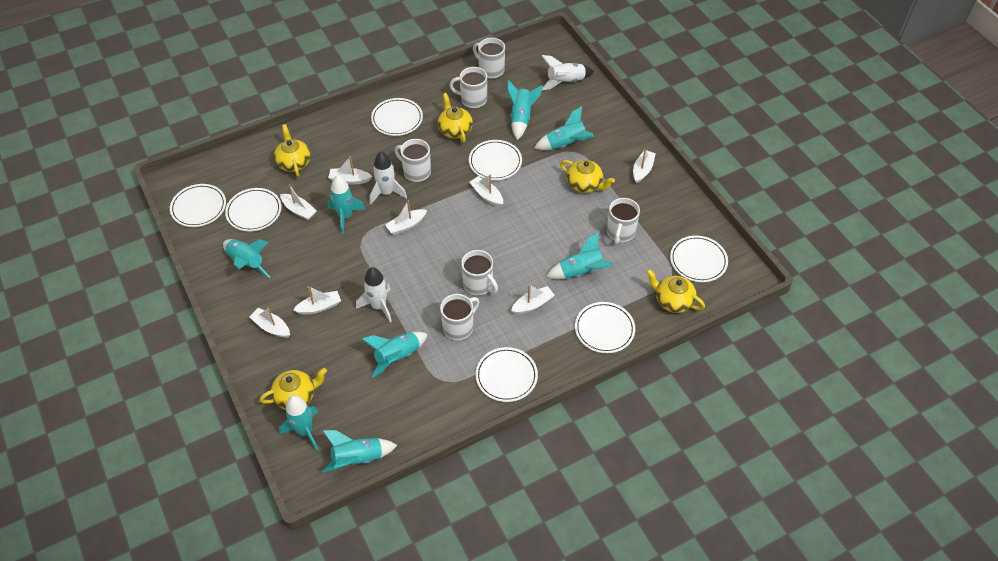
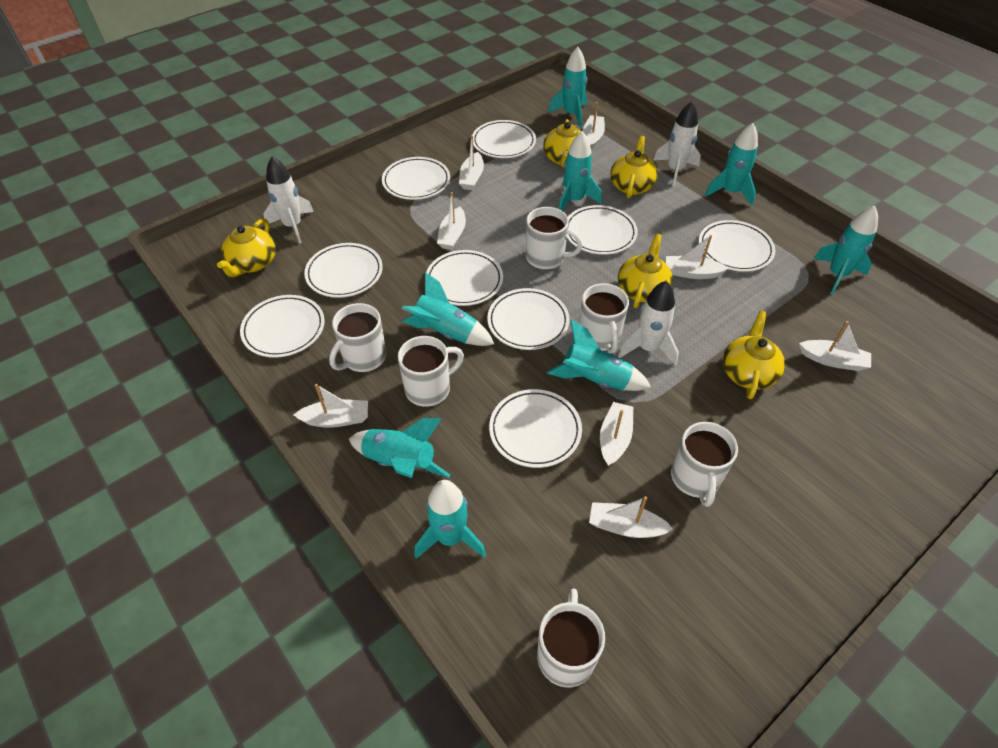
white plate: [170,184,226,227] [225,188,281,231] [371,98,423,136] [469,140,522,180] [475,347,538,402] [575,302,635,353] [670,236,728,282] = 7 -> [240,295,325,358] [304,243,383,298] [382,157,450,200] [426,250,503,306] [473,120,536,158] [487,288,570,350] [489,389,582,468] [567,205,638,255] [699,220,775,272] = 9

